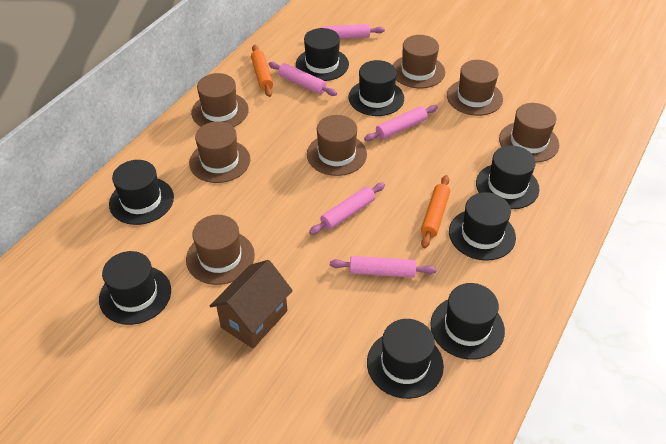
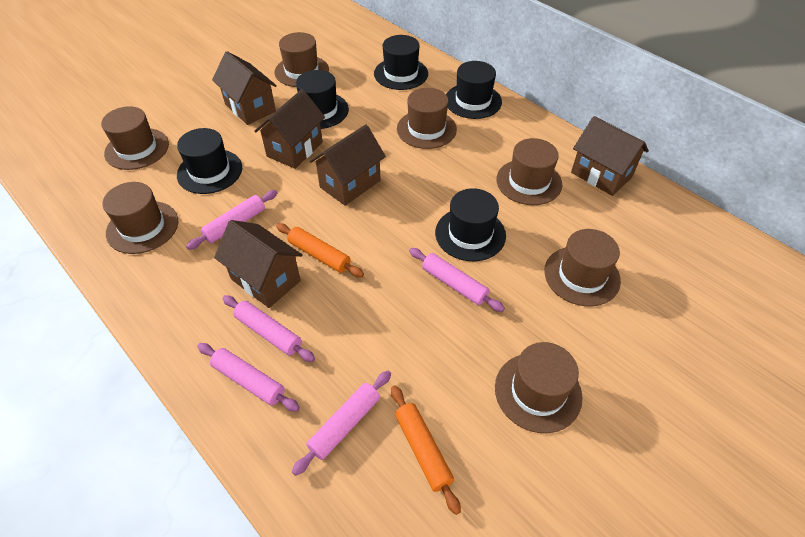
black hat: [99,251,171,325] [109,160,174,225] [296,28,349,81] [348,60,404,116] [367,319,444,399] [430,283,505,360] [449,192,516,261] [476,146,540,209] = 8 -> [177,128,242,194] [296,70,349,129] [374,35,428,90] [435,188,506,261] [446,61,502,119] = 5
brown house: [209,260,293,348] = 1 -> [212,51,277,125] [214,220,302,308] [254,89,325,169] [310,124,386,206] [571,116,649,196] = 5

